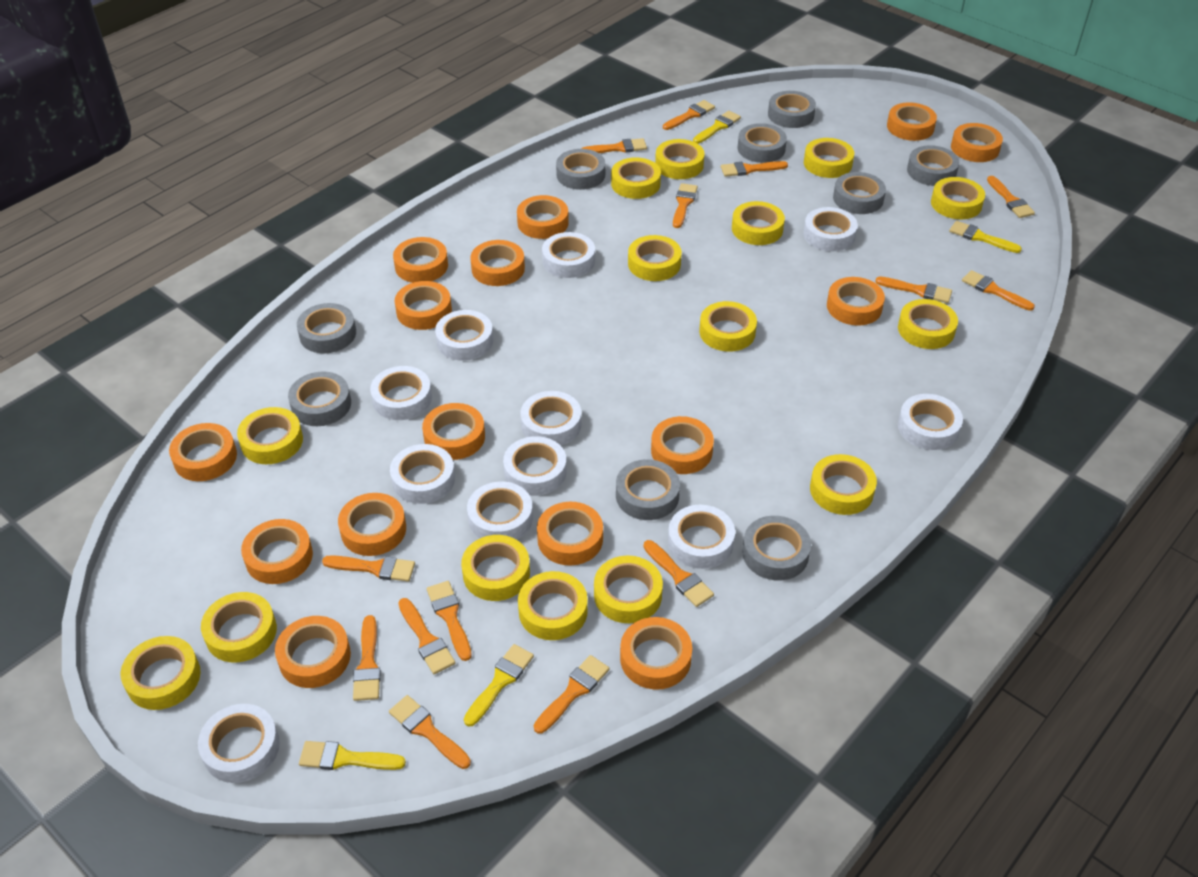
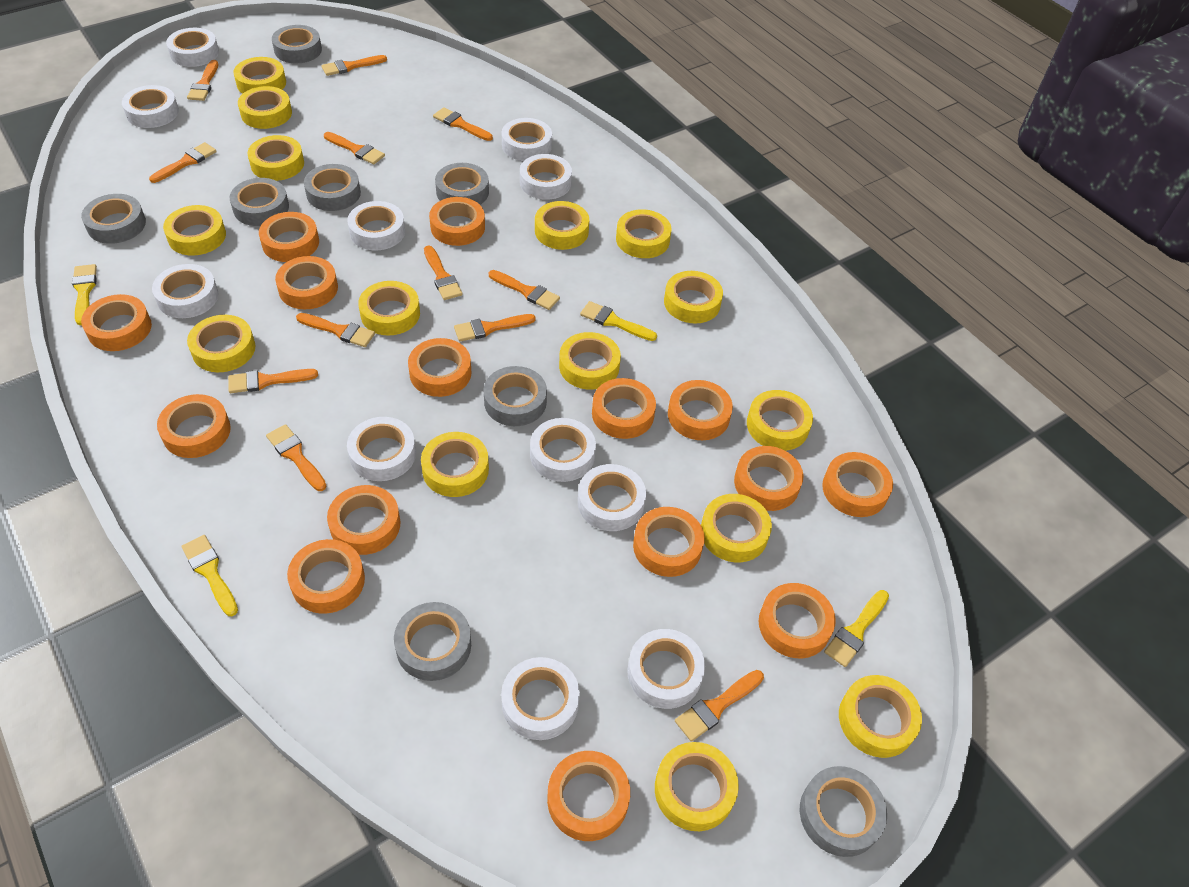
grey tape: [288,372,351,426] [297,303,356,353] [556,149,605,190] [616,459,680,520] [738,123,787,163] [742,516,811,580] [768,91,816,128] [833,172,886,214] [907,145,960,186] = 9 -> [81,194,146,244] [230,178,289,226] [272,25,322,63] [304,164,361,211] [394,602,471,681] [435,163,489,205] [483,366,547,426] [800,766,887,857] = 8
orange brush: [322,555,415,582] [353,615,381,701] [389,695,471,769] [398,598,455,674] [427,581,472,661] [534,655,609,734] [581,138,647,153] [643,540,714,607] [663,100,715,130] [673,183,698,228] [721,161,788,177] [875,277,952,303] [962,270,1035,311] [987,176,1035,218] = 14 -> [149,142,217,183] [187,60,218,101] [228,369,318,393] [266,424,327,491] [296,313,375,347] [321,55,387,76] [324,132,385,165] [424,245,463,300] [433,107,493,141] [454,314,536,342] [489,270,560,310] [675,670,764,742] = 12

